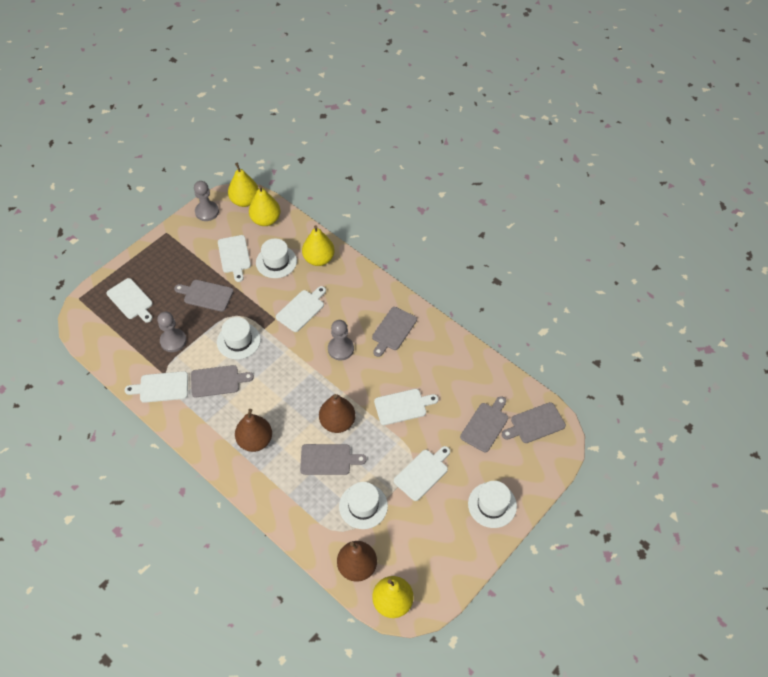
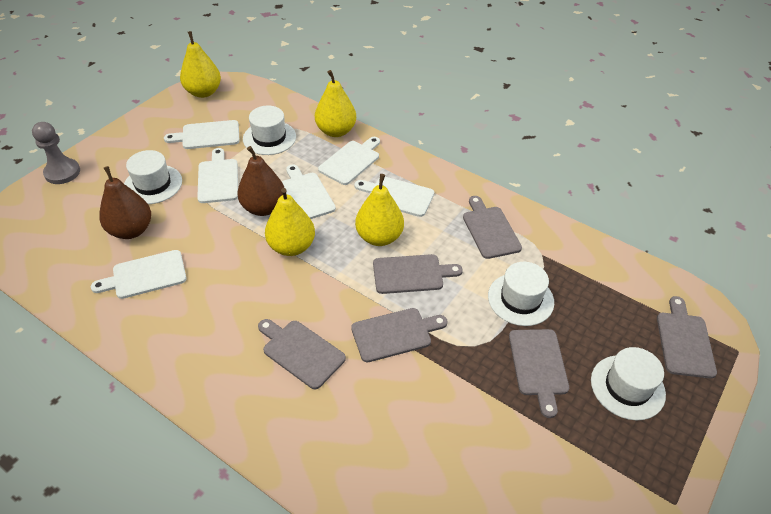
brown pear: [235,409,272,452] [319,394,355,433] [337,541,377,582] = 3 -> [99,166,151,239] [237,146,284,216] = 2
grey pawn: [157,312,187,352] [194,181,219,221] [328,320,354,360] = 3 -> [32,122,80,184] = 1

